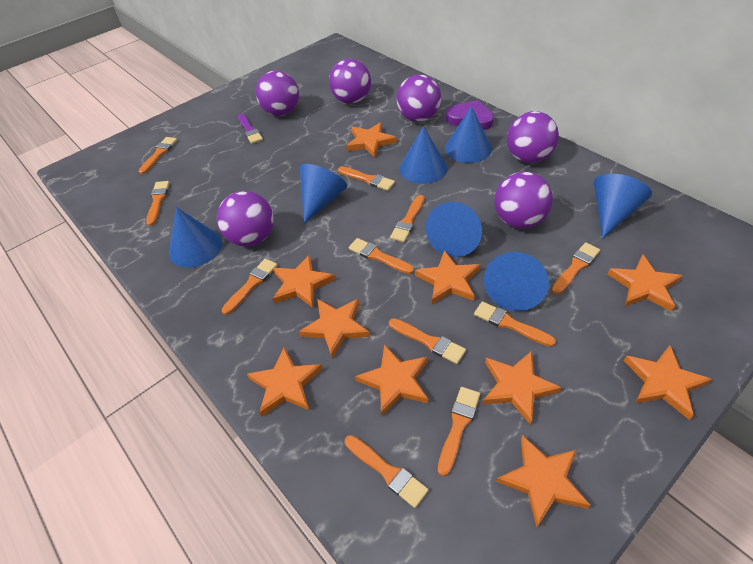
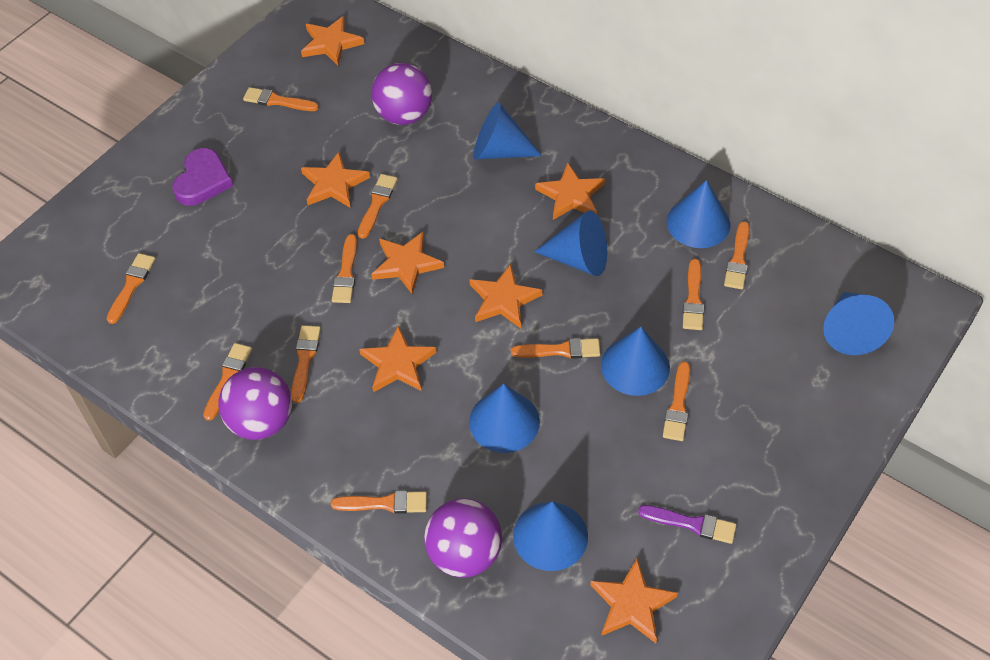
orange star: [247,347,322,417] [272,254,335,308] [299,299,370,359] [346,122,397,157] [355,344,428,416] [415,250,480,304] [483,351,562,425] [496,435,591,527] [607,255,683,311] [624,345,712,420] = 10 -> [301,16,364,66] [301,152,370,208] [359,326,437,392] [371,232,444,295] [470,264,543,329] [535,162,605,220] [590,559,678,643] = 7
purple ball: [217,191,274,247] [256,70,299,116] [329,59,371,104] [396,74,441,122] [494,172,553,228] [507,111,559,163] = 6 -> [218,367,292,440] [371,63,432,125] [424,499,502,578] = 3

